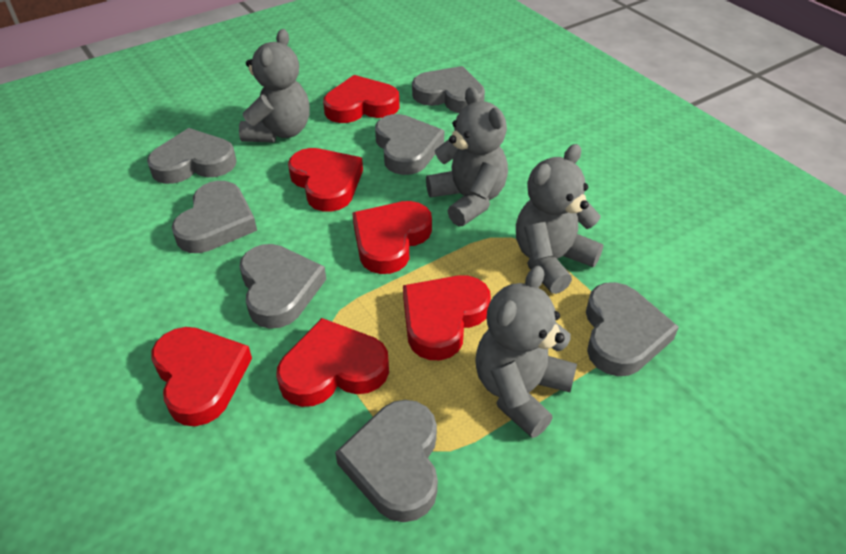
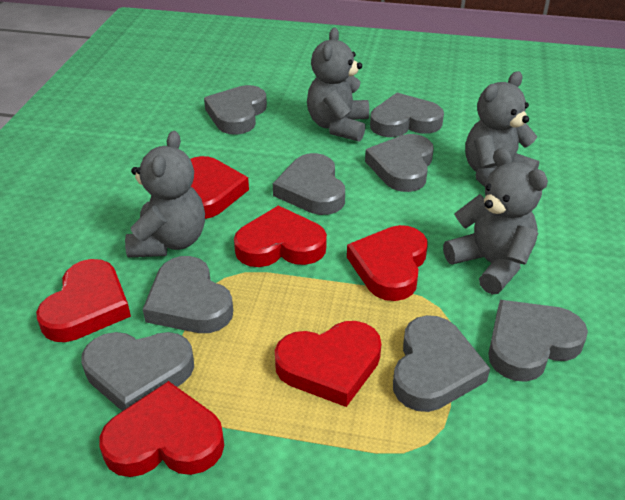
grey heart: [147,128,237,184] [172,181,257,253] [240,244,326,329] [335,400,438,522] [375,114,444,175] [412,66,485,113] [586,282,679,376] = 7 -> [81,332,194,411] [143,256,233,333] [204,85,267,135] [273,153,345,215] [365,134,434,192] [370,93,444,137] [393,315,490,412] [488,300,588,382] = 8

